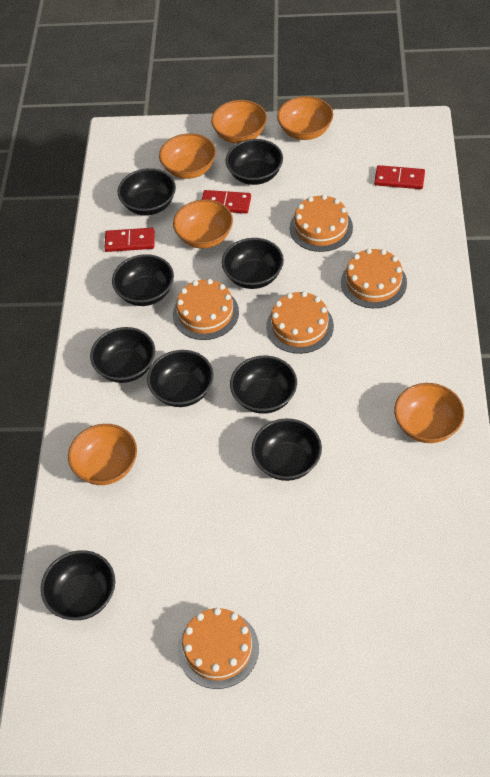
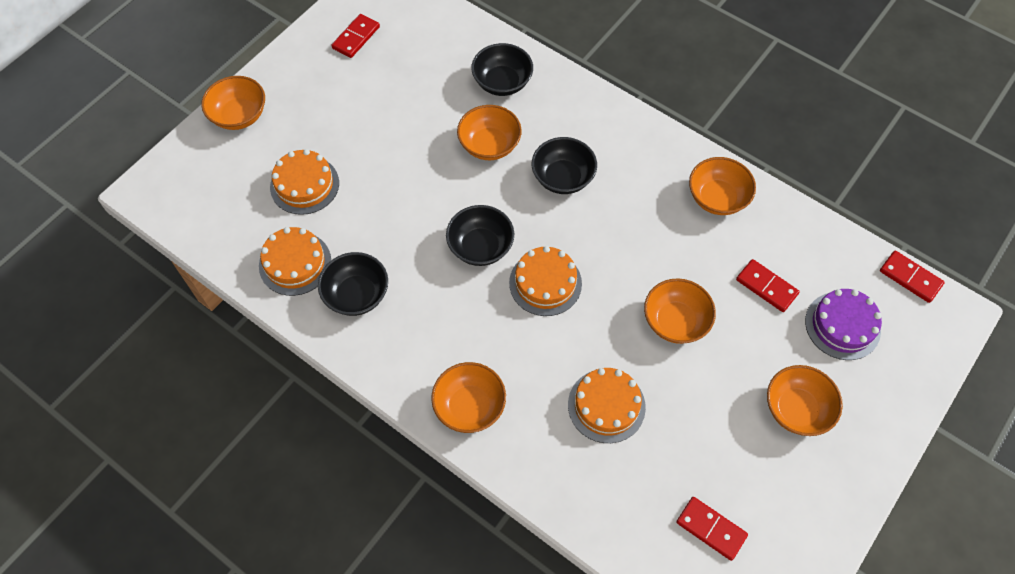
black bowl: [41,550,115,620] [90,327,155,383] [112,254,174,306] [118,168,176,215] [147,350,214,407] [222,238,284,289] [226,139,283,185] [230,356,297,414] [252,418,322,481] = 9 -> [318,252,388,316] [446,205,514,266] [471,43,533,96] [532,137,597,194] = 4
orange cake: [173,279,239,340] [178,608,259,689] [266,291,334,354] [290,195,353,252] [341,248,407,308] = 5 -> [259,227,331,296] [270,149,339,215] [509,246,582,316] [568,368,646,443] = 4
purple cake: none = 0 -> [805,289,882,360] = 1
red domino: [105,228,155,252] [202,190,251,214] [374,165,425,189] = 3 -> [332,14,380,58] [676,497,748,561] [736,259,800,312] [880,251,945,303] = 4

